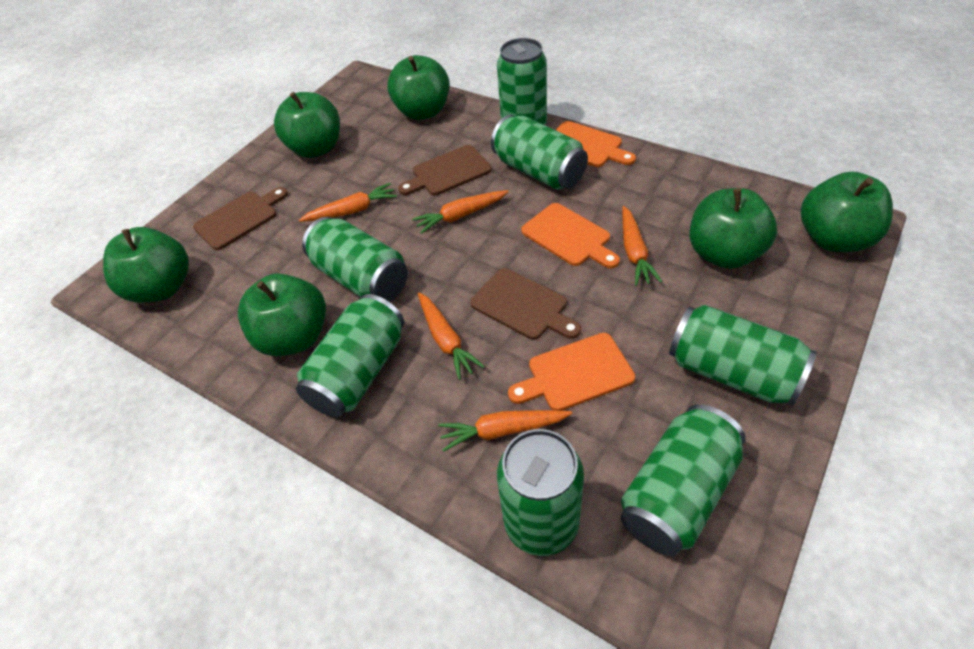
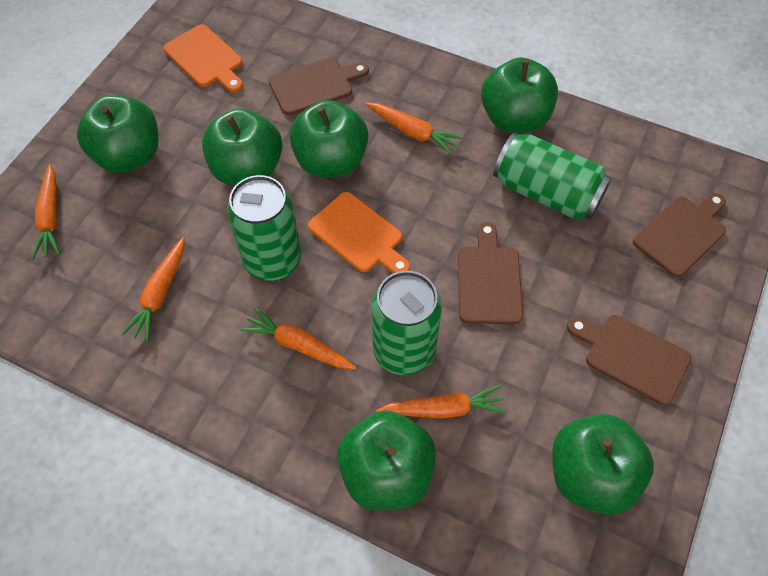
brown cutting board: [193,187,288,250] [398,145,492,195] [470,268,581,340] = 3 -> [269,58,369,115] [458,222,523,324] [567,315,691,405] [633,193,726,277] = 4
green can: [296,294,404,418] [302,217,408,301] [491,115,588,190] [497,38,547,125] [497,429,584,556] [621,404,746,556] [669,305,817,406] = 7 -> [227,175,301,281] [372,271,442,375] [493,132,612,220] = 3
orange cutting board: [508,333,635,410] [521,203,620,268] [556,121,636,167] = 3 -> [163,24,243,92] [308,192,410,273] = 2

